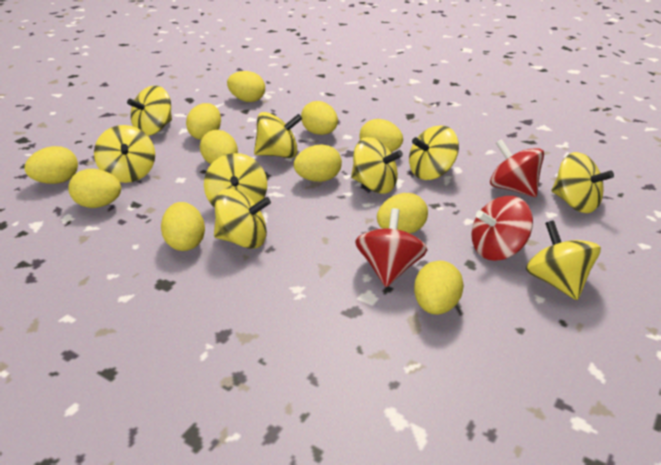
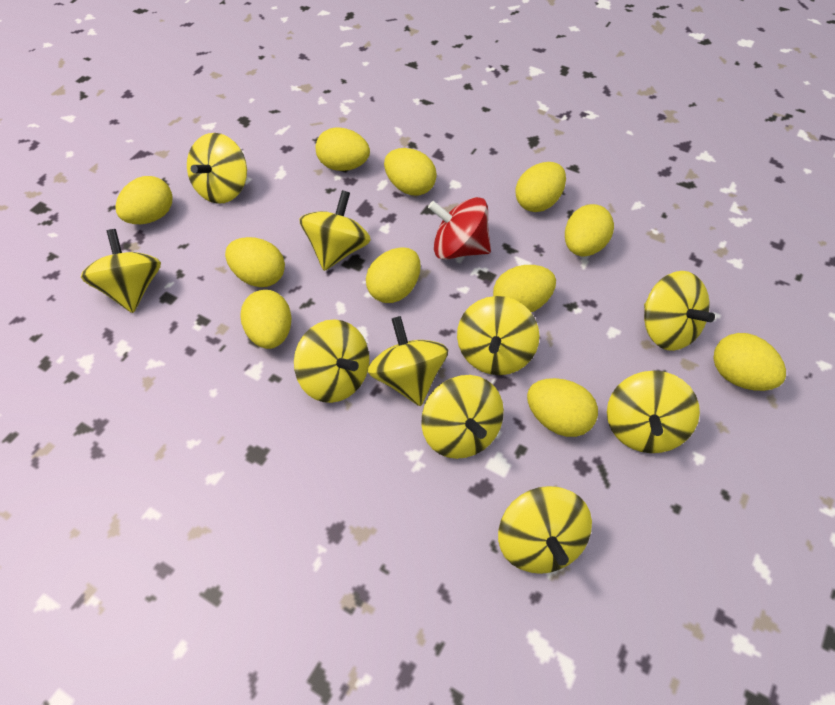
red spinning top: [355,208,427,287] [471,196,533,261] [490,139,544,197] = 3 -> [428,197,491,260] = 1
yellow spinning top: [94,125,155,183] [127,86,172,136] [204,153,267,208] [214,188,271,249] [254,112,302,158] [351,137,403,194] [409,125,459,180] [526,220,601,300] [552,152,614,213] = 9 -> [81,229,161,313] [187,133,247,204] [294,319,369,403] [299,190,371,271] [368,316,448,406] [421,375,504,459] [457,296,539,375] [498,486,592,574] [607,371,700,453] [644,271,715,351] = 10

